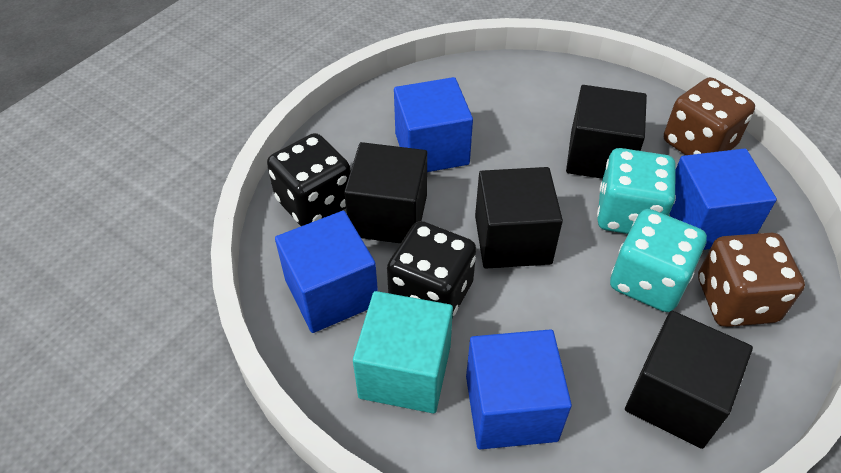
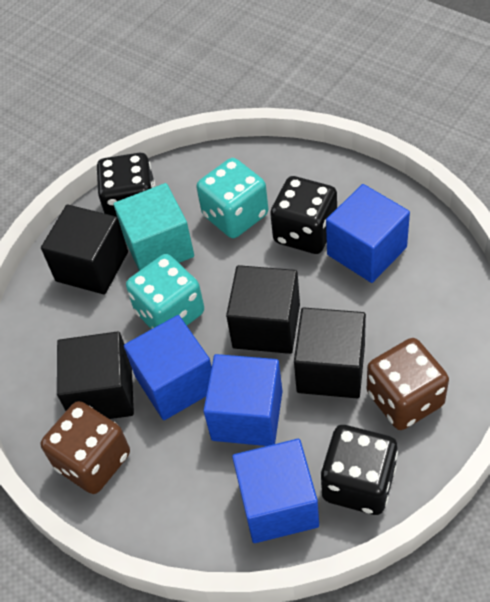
black dice: [267,133,351,226] [387,221,477,318] = 2 -> [96,153,156,217] [270,176,337,254] [320,425,398,515] = 3

